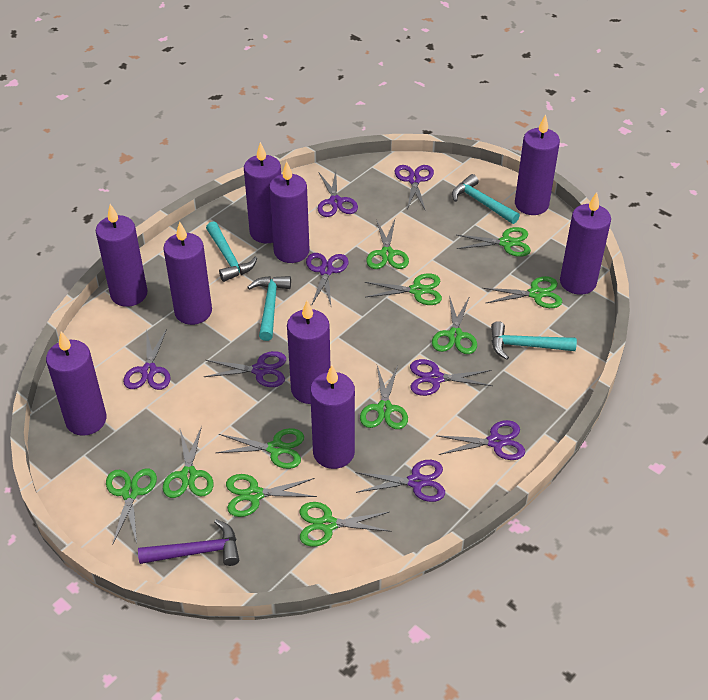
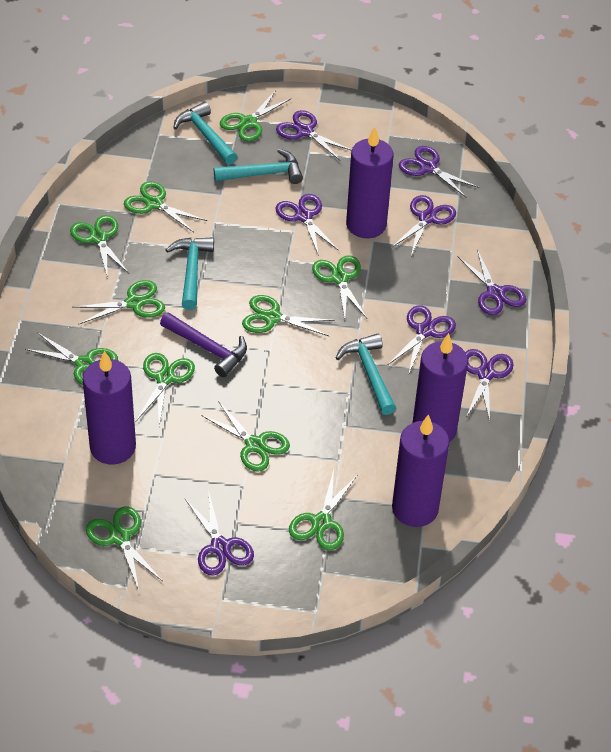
purple candle: [46,332,107,436] [96,204,148,307] [163,221,212,325] [244,142,281,243] [269,161,310,263] [287,300,331,404] [310,365,355,469] [515,114,560,215] [560,192,611,295] = 9 -> [83,351,136,464] [346,126,393,238] [392,414,449,527] [412,333,468,442] = 4

